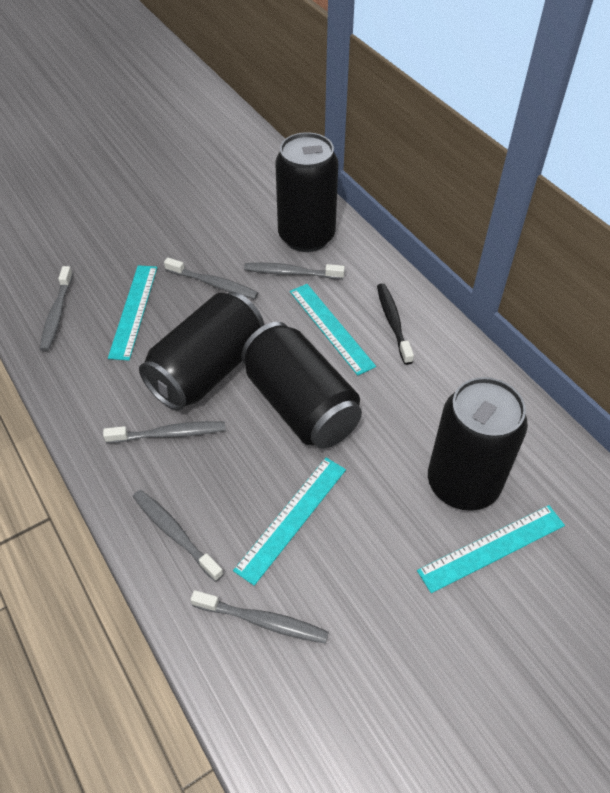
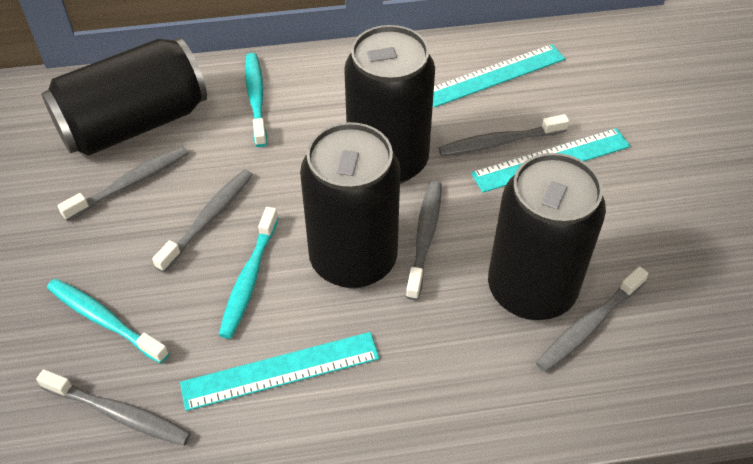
black toothbrush: [377,283,414,365] = 1 -> none = 0
turquoise ruler: [108,265,157,361] [233,458,346,586] [290,284,376,376] [417,505,565,593] = 4 -> [180,332,380,411] [433,44,565,107] [471,128,630,193] = 3
turquoise toothbrush: none = 0 -> [47,279,169,364] [219,207,278,339] [245,53,267,147] = 3

